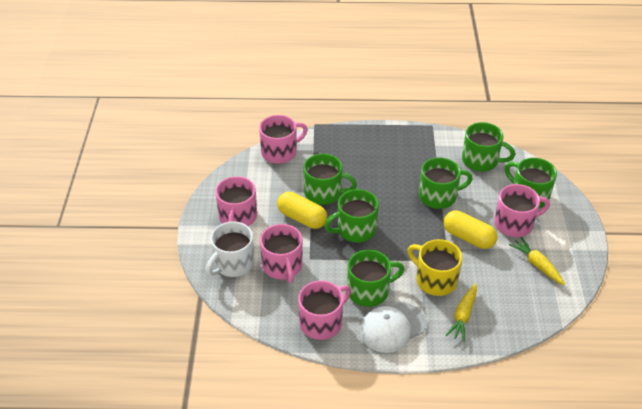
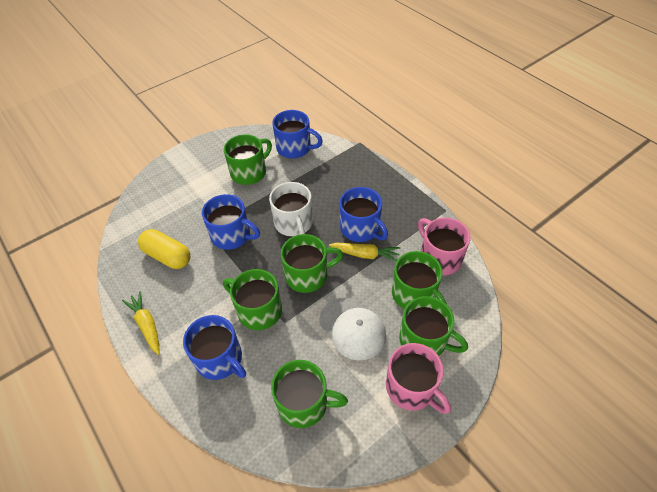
blue mug: none = 0 -> [183,315,246,380] [202,194,260,250] [272,110,323,158] [340,187,388,242] = 4
pink mug: [215,176,257,226] [259,115,308,164] [260,224,303,283] [298,281,351,340] [494,184,550,237] = 5 -> [386,343,451,414] [418,217,471,275] = 2
yellow capsule: [277,192,327,229] [443,210,497,249] = 2 -> [138,229,190,269] = 1
yellow mug: [408,239,462,296] = 1 -> none = 0

